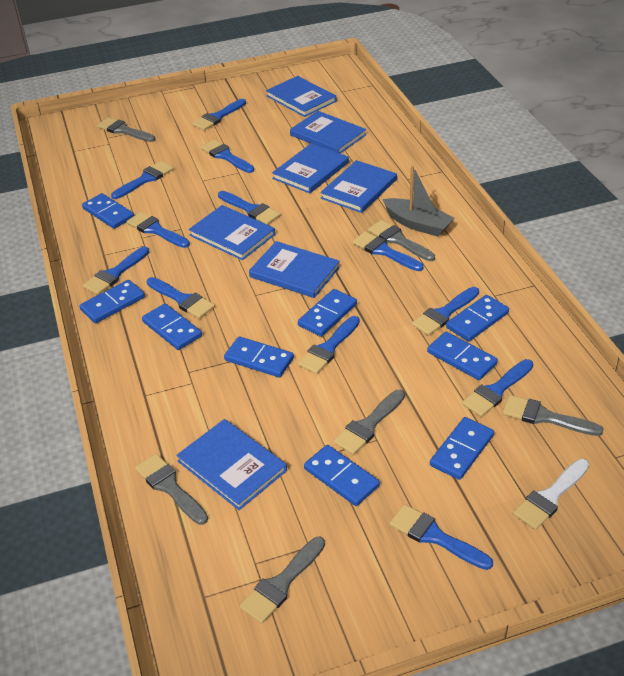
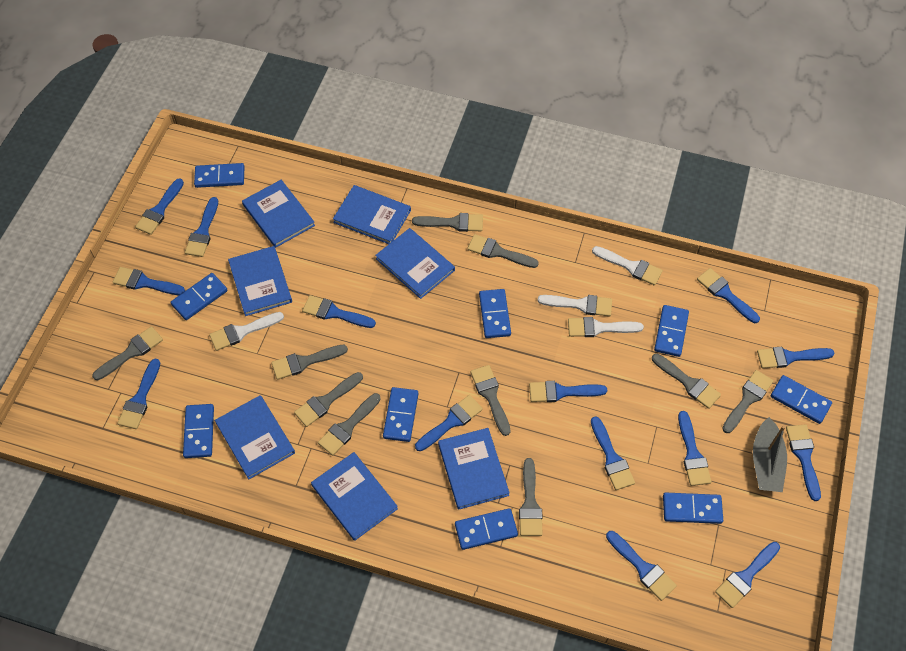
blue brush: [83,247,149,295] [111,161,174,199] [127,212,190,248] [147,277,215,318] [192,99,246,130] [201,140,254,173] [218,191,281,225] [297,316,360,374] [352,231,424,271] [389,504,493,570] [412,287,479,336] [462,359,533,417] = 12 -> [113,267,185,295] [117,359,160,429] [135,178,184,235] [185,197,218,257] [302,295,376,328] [415,395,483,451] [529,381,607,402] [591,416,635,490] [606,531,677,601] [678,411,711,486] [697,268,760,323] [715,542,780,608] [757,347,835,369] [786,424,821,501] = 14
grey brush: [97,117,155,142] [135,454,208,525] [239,537,325,624] [333,390,405,455] [368,220,435,261] [502,395,603,436] = 6 -> [92,326,163,380] [271,345,348,380] [294,372,363,427] [318,393,381,456] [412,213,483,232] [467,234,539,268] [470,365,511,436] [519,458,543,536] [652,354,721,409] [722,370,773,433] = 10
white brush: [513,459,589,530] = 1 -> [209,312,284,351] [537,295,612,316] [568,317,644,337] [592,246,663,285] = 4

